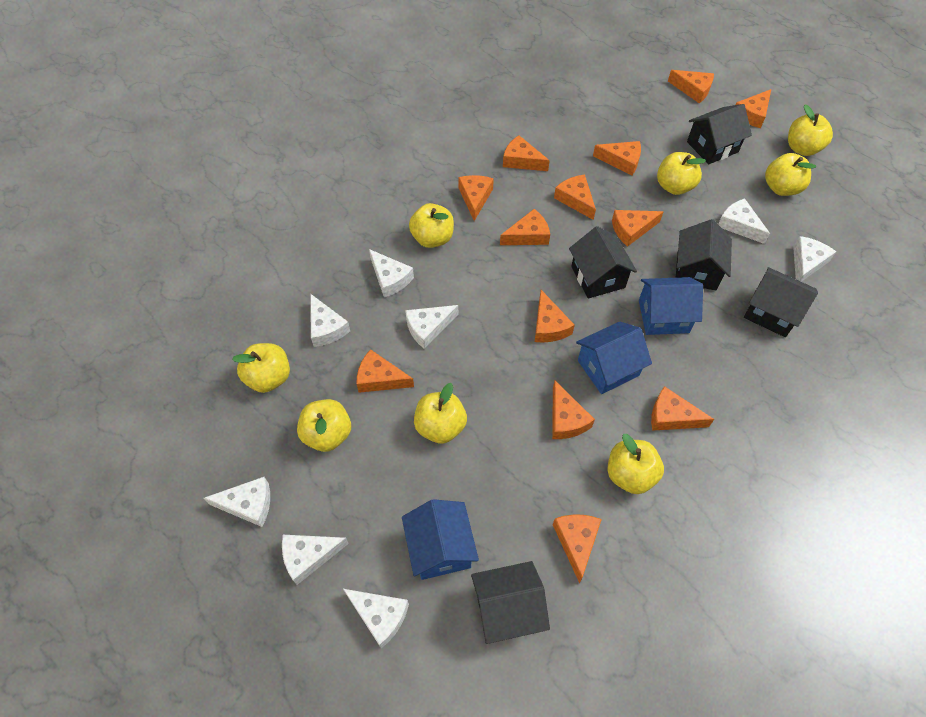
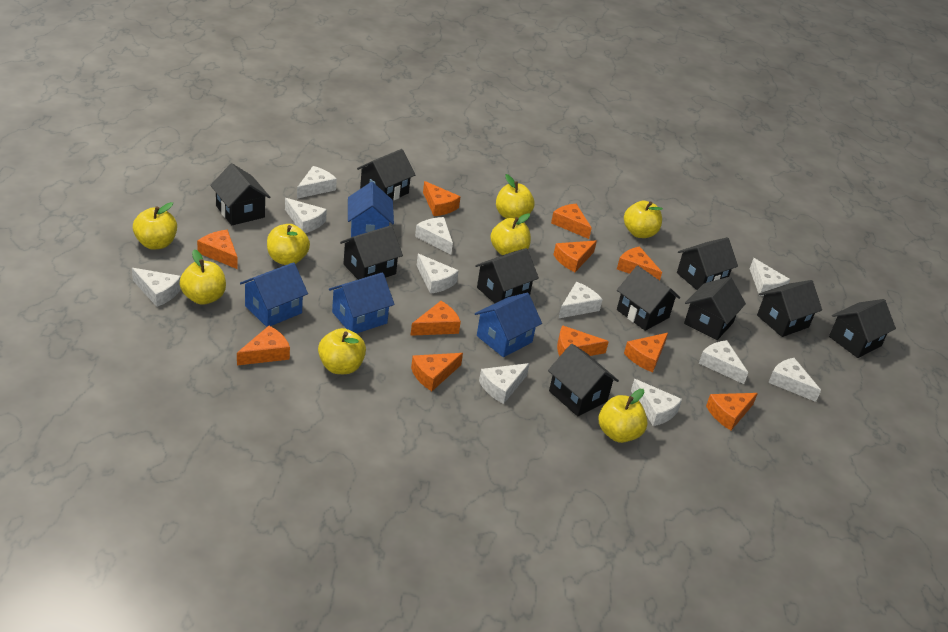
black house: [471,561,550,644] [569,226,637,298] [676,219,732,290] [687,104,752,164] [744,267,818,337] = 5 -> [210,163,270,225] [340,225,403,280] [357,149,415,200] [475,248,539,303] [548,344,619,416] [617,265,680,331] [677,237,738,290] [684,277,746,340] [757,280,822,337] [829,299,896,358] = 10
blue house: [402,499,479,580] [576,322,652,394] [639,277,703,335] = 3 -> [240,262,308,327] [329,272,395,334] [348,182,394,237] [475,293,542,357] = 4
orange cheese: [356,349,414,393] [458,175,494,221] [500,209,550,245] [503,135,550,171] [535,290,575,343] [552,381,595,439] [553,515,602,583] [554,174,596,220] [593,141,641,175] [612,210,663,247] [651,386,714,431] [668,70,714,103] [736,89,771,128] = 13 -> [197,230,237,269] [237,326,290,365] [410,301,461,336] [411,353,463,391] [423,181,461,216] [551,204,592,239] [553,241,597,272] [557,325,609,357] [617,246,662,280] [624,333,668,372] [706,393,758,430] = 11
white cheese: [204,477,270,527] [282,535,349,585] [311,294,350,347] [343,589,409,648] [369,249,414,297] [405,305,458,349] [718,198,770,244] [793,236,836,282] = 8 -> [132,268,181,307] [285,198,327,233] [297,166,337,199] [415,217,453,254] [417,254,459,294] [479,363,530,404] [559,282,603,318] [631,379,682,426] [699,340,748,384] [750,258,790,296] [768,358,821,402] = 11

